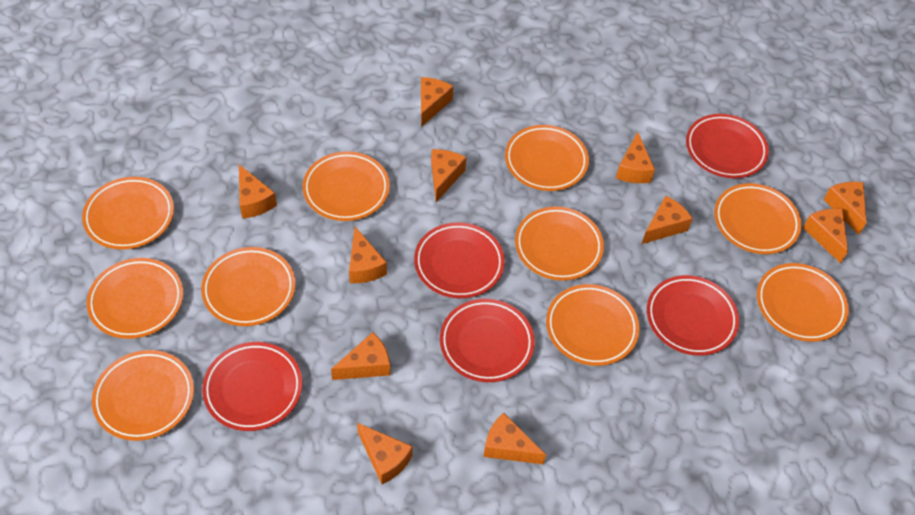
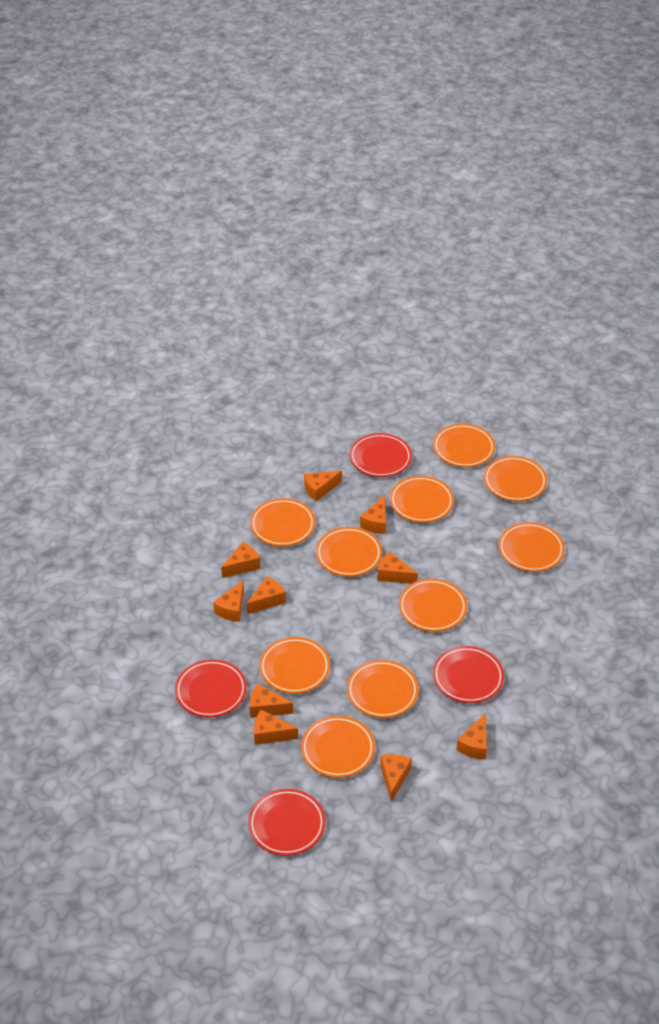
orange cheese: [239,165,277,219] [331,332,390,380] [349,227,387,283] [357,423,413,484] [421,77,453,127] [431,149,466,202] [483,412,546,464] [616,132,655,183] [642,196,693,244] [803,208,848,263] [823,182,867,235] = 11 -> [213,580,244,622] [221,542,260,578] [247,576,286,614] [250,684,294,718] [254,710,298,745] [304,471,342,501] [360,495,386,534] [377,552,418,584] [380,754,412,802] [456,714,487,760] = 10
red plate: [202,342,302,431] [414,222,505,298] [440,299,535,382] [647,275,739,356] [686,114,769,178] = 5 -> [175,659,247,718] [248,789,325,856] [349,433,412,477] [433,646,504,703] = 4

